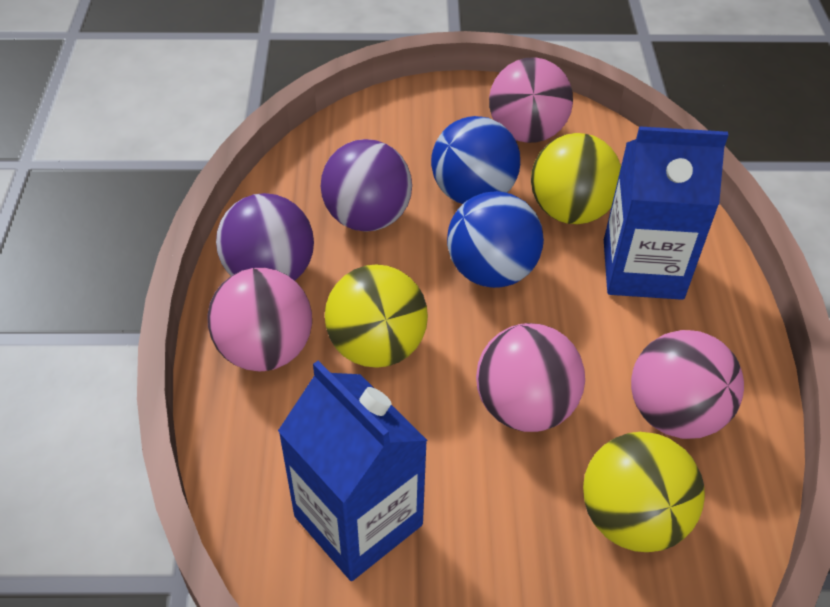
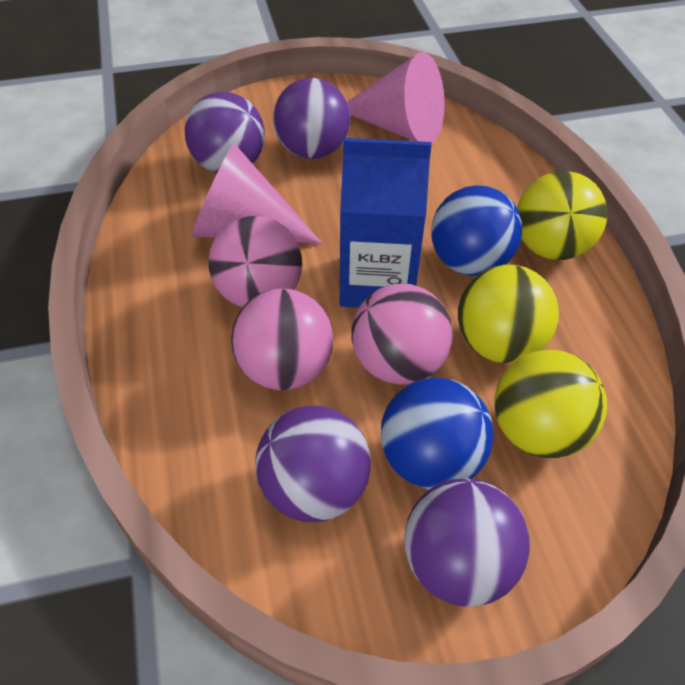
blue carton: [278,361,428,581] [604,126,728,300] = 2 -> [340,138,432,308] = 1
pink ball: [207,268,312,371] [476,323,585,432] [489,57,573,143] [631,330,744,439] = 4 -> [208,216,302,307] [231,288,333,390] [351,284,453,385] = 3
pink cone: none = 0 -> [192,144,322,244] [347,52,445,144] = 2
purple ball: [216,193,314,281] [321,139,412,232] = 2 -> [185,92,265,173] [255,405,371,522] [273,78,350,159] [404,478,530,607] = 4

